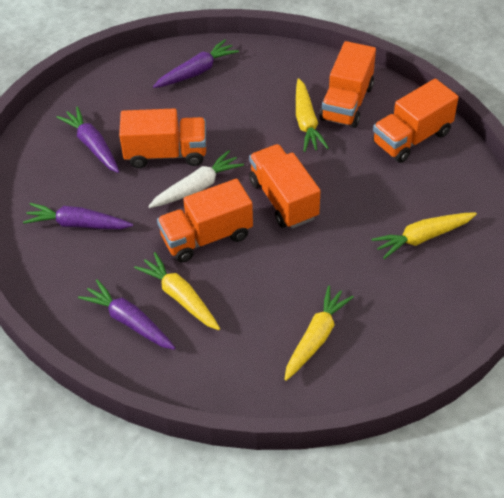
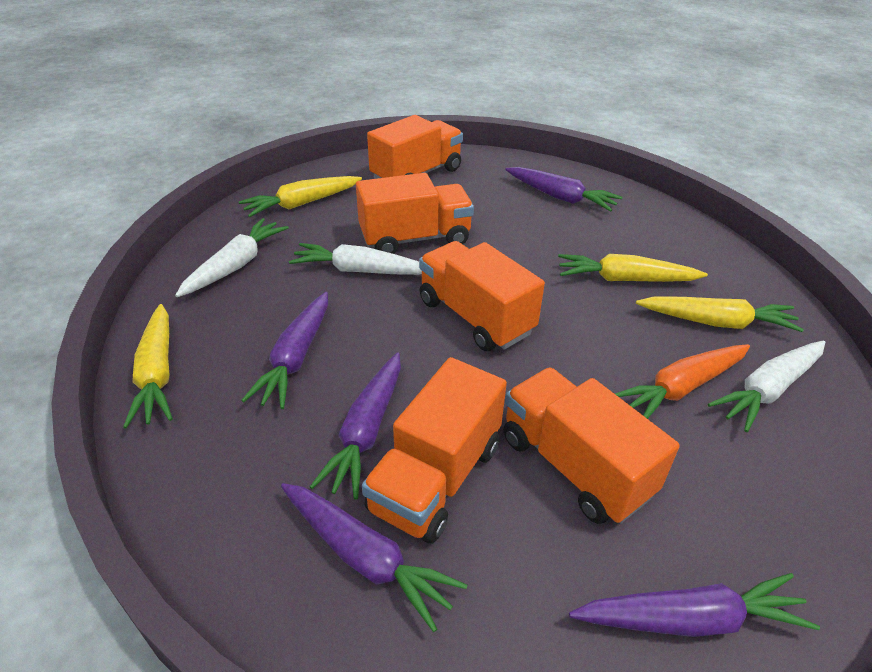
orange carrot: none = 0 -> [615,344,750,419] = 1
purple carrot: [23,203,133,229] [57,106,119,173] [78,280,176,350] [153,39,239,88] = 4 -> [241,292,328,409] [281,483,468,632] [310,352,401,499] [505,167,623,212] [569,573,820,637] = 5
white carrot: [148,150,244,208] = 1 -> [175,218,289,297] [289,243,422,275] [708,341,825,432] = 3

